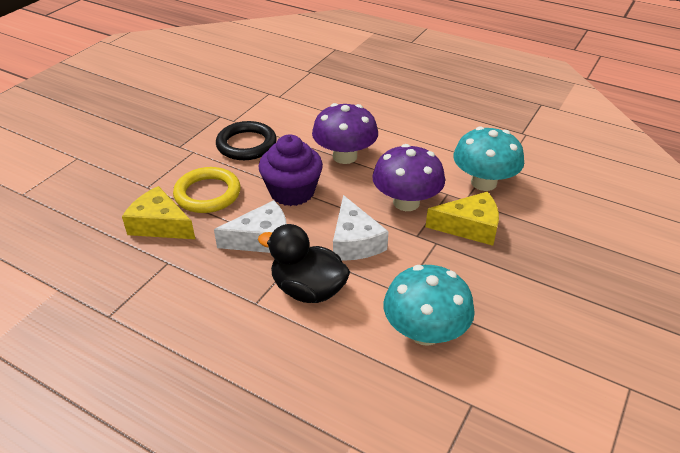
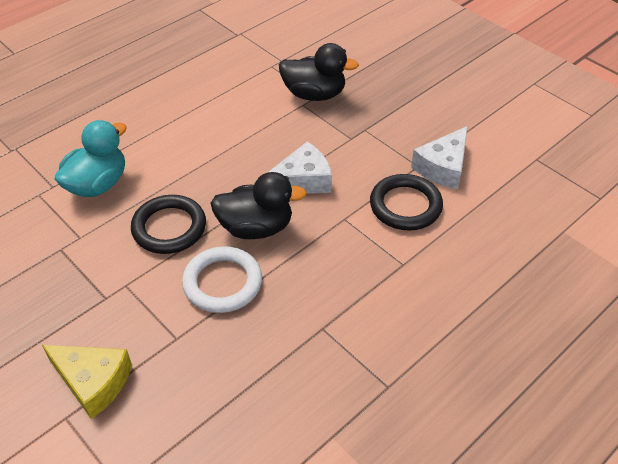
black duck: [258,224,350,303] = 1 -> [210,172,307,239] [279,43,359,101] = 2
black ring: [216,121,277,160] = 1 -> [131,195,206,254] [370,174,443,231] = 2
purple cupcake: [259,135,323,206] = 1 -> none = 0
purple mushroom: [312,103,378,164] [372,144,445,211] = 2 -> none = 0
turquoise duck: none = 0 -> [55,120,127,197] = 1
turquoise mushroom: [384,265,475,346] [453,127,524,191] = 2 -> none = 0
white ring: none = 0 -> [182,246,262,313] = 1
yellow cheese: [122,186,195,239] [426,192,499,246] = 2 -> [42,345,132,419] = 1
yellow ring: [173,167,241,213] = 1 -> none = 0

